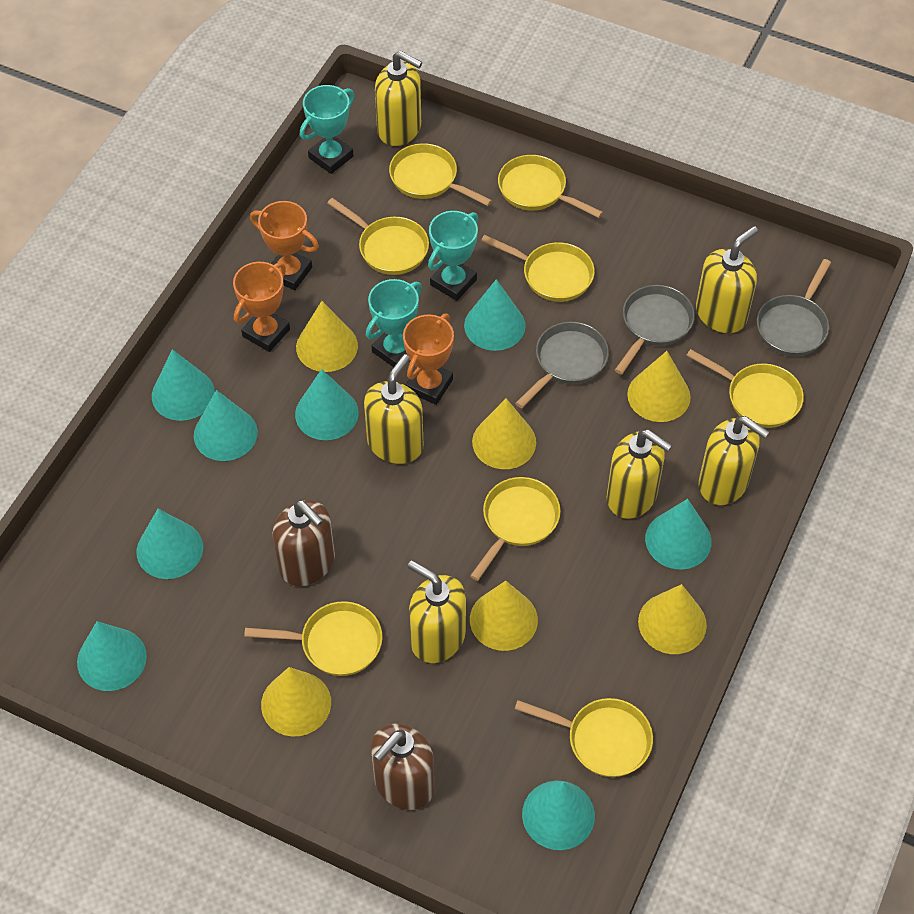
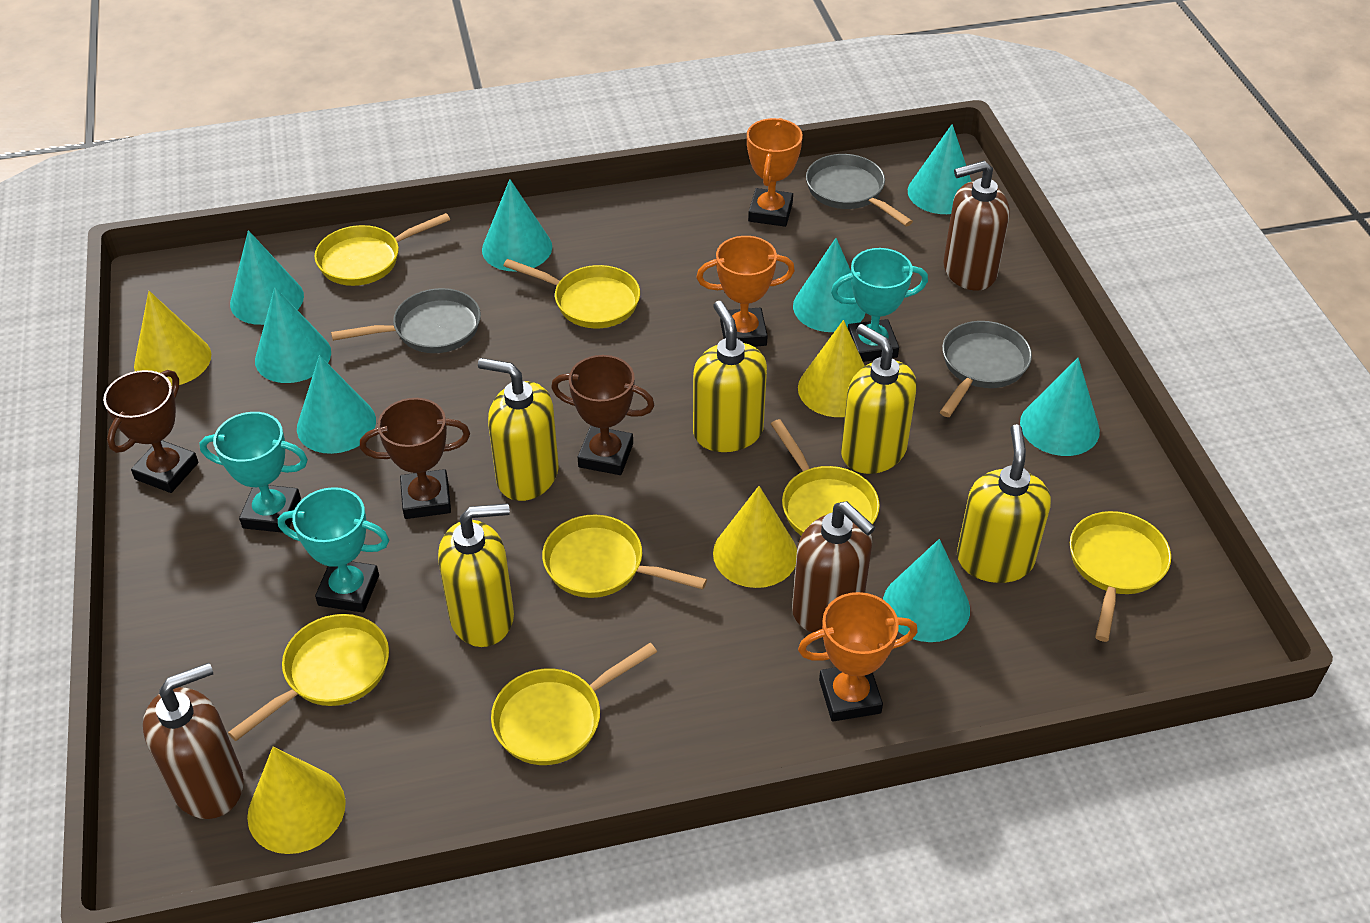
brown soap dispenser: [273,500,335,586] [371,724,434,810] = 2 -> [143,663,244,819] [792,501,876,632] [943,161,1010,291] = 3
brown trophy: none = 0 -> [103,370,199,493] [360,398,470,519] [551,355,655,475] = 3
yellow cone: [261,667,331,736] [296,301,358,372] [470,581,538,651] [472,398,536,469] [627,351,691,422] [638,584,707,654] = 6 -> [134,291,211,385] [247,747,346,854] [713,486,797,588] [798,320,865,417] = 4
yellow pan: [244,601,382,676] [327,198,429,275] [389,143,492,206] [470,477,561,581] [481,235,595,302] [498,155,603,218] [515,698,653,777] [686,349,804,428] = 8 -> [228,614,389,741] [314,213,450,286] [491,643,657,765] [503,259,640,328] [542,514,707,598] [771,419,880,536] [1070,511,1171,642] = 7
yellow soap dispenser: [364,354,423,464] [375,51,422,146] [407,560,466,663] [607,430,672,519] [696,226,758,333] [699,416,769,505] = 6 -> [438,503,514,647] [478,358,559,501] [693,301,767,452] [841,324,917,474] [957,424,1051,583] = 5

